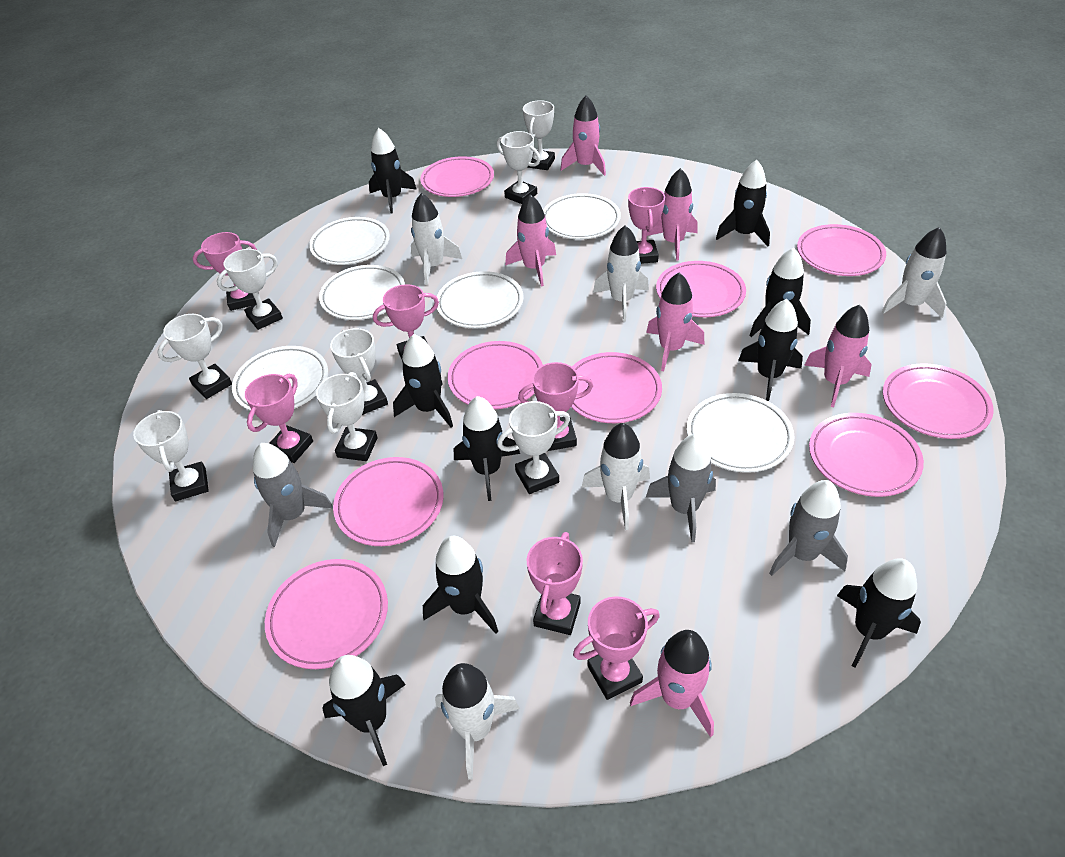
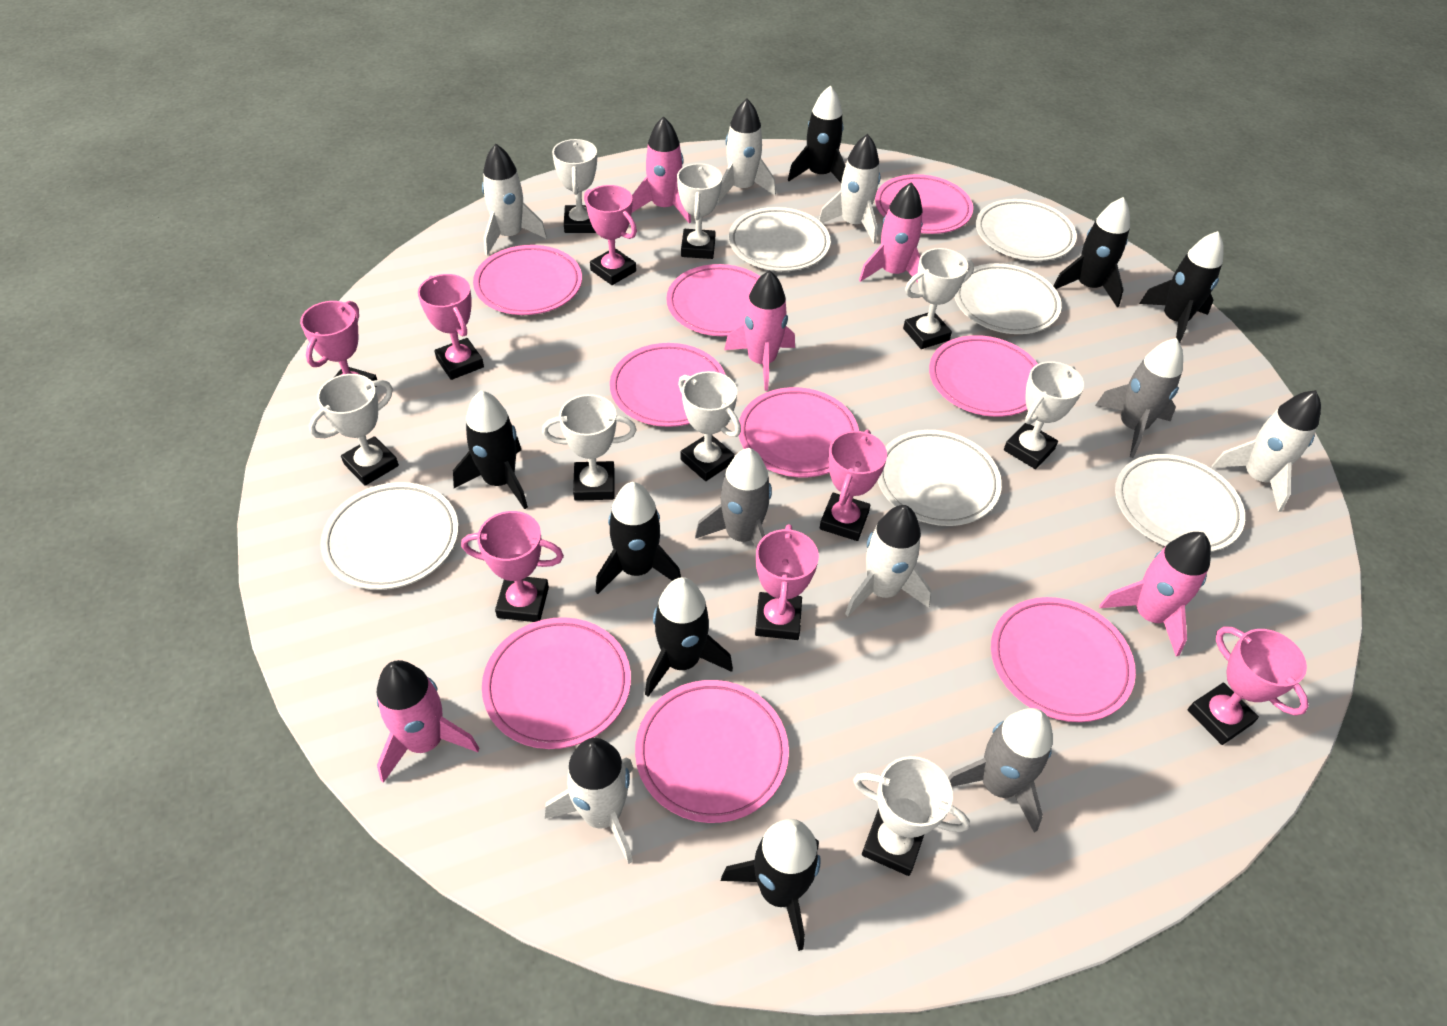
black rocket: [322,655,406,766] [369,128,417,213] [393,334,453,427] [423,536,498,634] [454,396,520,501] [716,160,770,247] [738,299,803,401] [749,247,811,337] [837,558,921,668] = 9 -> [453,390,528,509] [595,482,681,594] [645,577,733,697] [721,819,821,951] [788,85,846,183] [1054,197,1130,307] [1139,231,1224,343] = 7
pink rocket: [505,194,556,286] [560,96,606,176] [630,630,714,737] [646,273,704,371] [647,168,698,261] [804,305,872,407] = 6 -> [377,660,479,783] [632,116,691,223] [724,270,795,391] [859,182,923,282] [1099,532,1211,656] = 5
white rocket: [411,193,462,285] [435,663,520,780] [581,423,650,530] [593,225,649,322] [881,227,947,318] = 5 -> [482,144,547,255] [545,738,634,864] [718,99,776,203] [819,134,880,244] [845,505,931,616] [1212,390,1321,512] = 6

